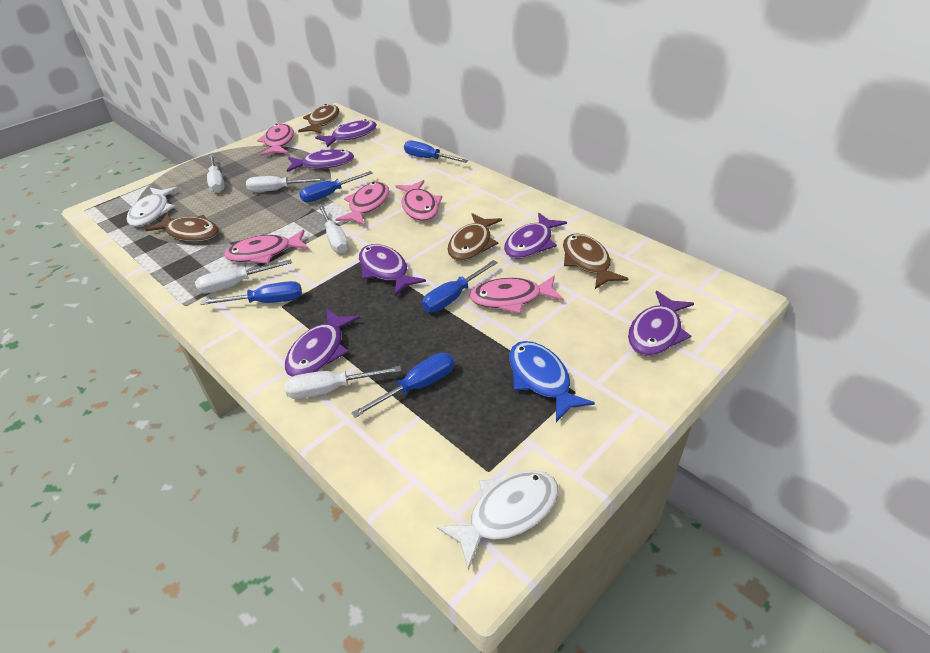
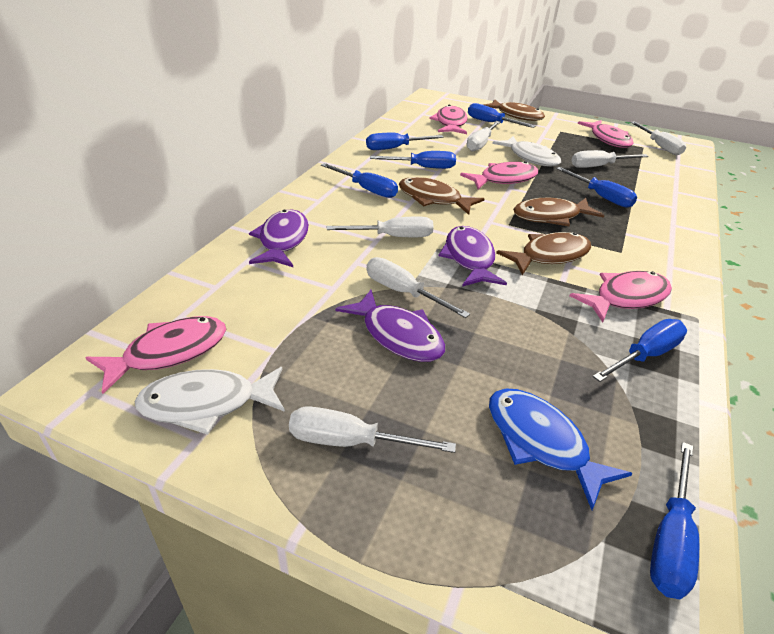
blue screwdriver: [201,281,302,305] [299,171,373,203] [351,353,454,418] [404,140,468,163] [422,260,498,312] = 5 -> [321,163,398,198] [366,133,444,150] [370,151,456,169] [468,103,535,128] [556,167,637,208] [592,319,687,382] [650,442,699,599] = 7
purple fish: [285,308,360,377] [287,149,354,172] [315,119,377,148] [359,244,426,296] [504,213,567,259] [628,291,694,356] = 6 -> [249,210,309,267] [335,290,445,362] [438,226,507,287] = 3
white screwdriver: [195,259,292,294] [207,155,225,193] [246,176,325,192] [284,366,401,399] [318,205,349,253] = 5 -> [289,406,456,453] [327,217,434,237] [367,257,470,318] [466,121,501,152] [572,150,649,168] [630,122,686,156] = 6

